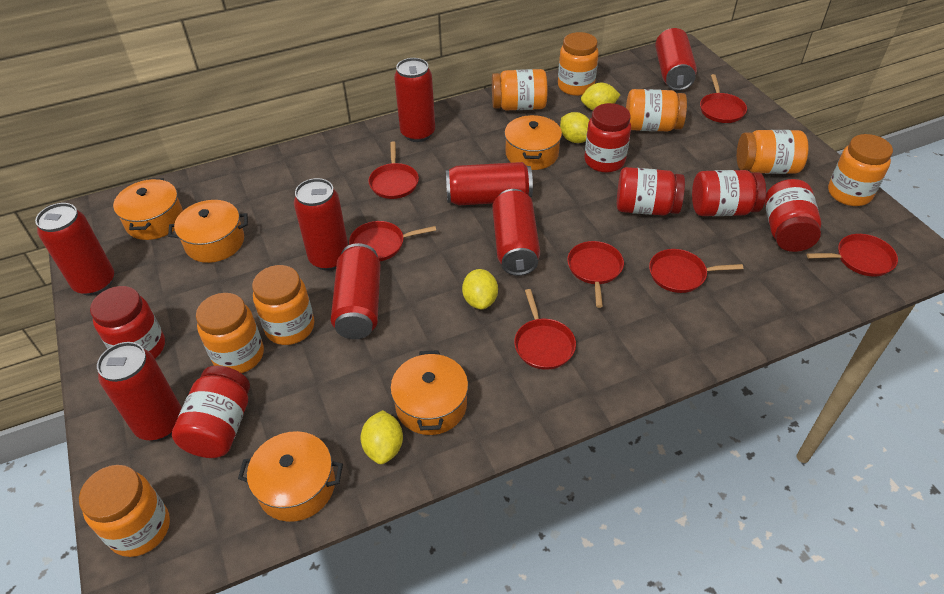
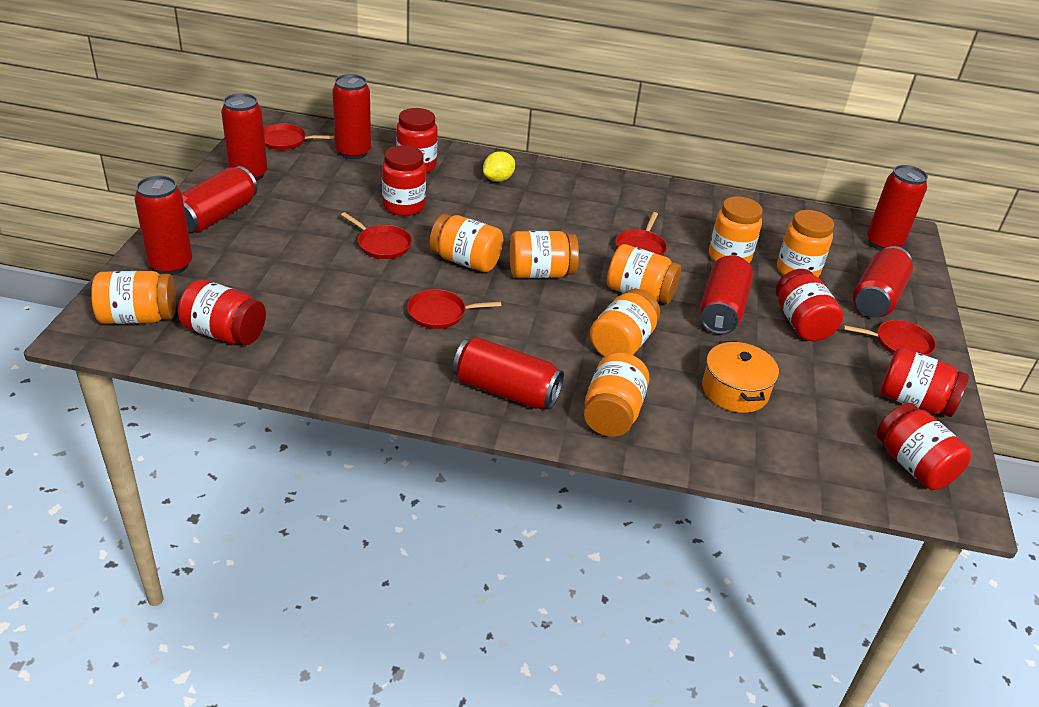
orange pot: [113,178,183,240] [168,200,248,263] [238,431,343,522] [390,350,468,435] [504,115,562,170] = 5 -> [702,341,779,413] = 1
red pan: [349,221,436,261] [368,141,419,199] [514,289,576,370] [567,241,624,308] [649,249,743,293] [700,74,747,123] [807,234,898,277] = 7 -> [264,123,334,150] [341,212,412,259] [407,289,501,329] [615,212,667,256] [843,320,936,356] = 5
yellow lemon: [360,410,403,464] [462,269,498,309] [560,112,589,143] [581,83,620,110] = 4 -> [483,151,515,182] = 1

